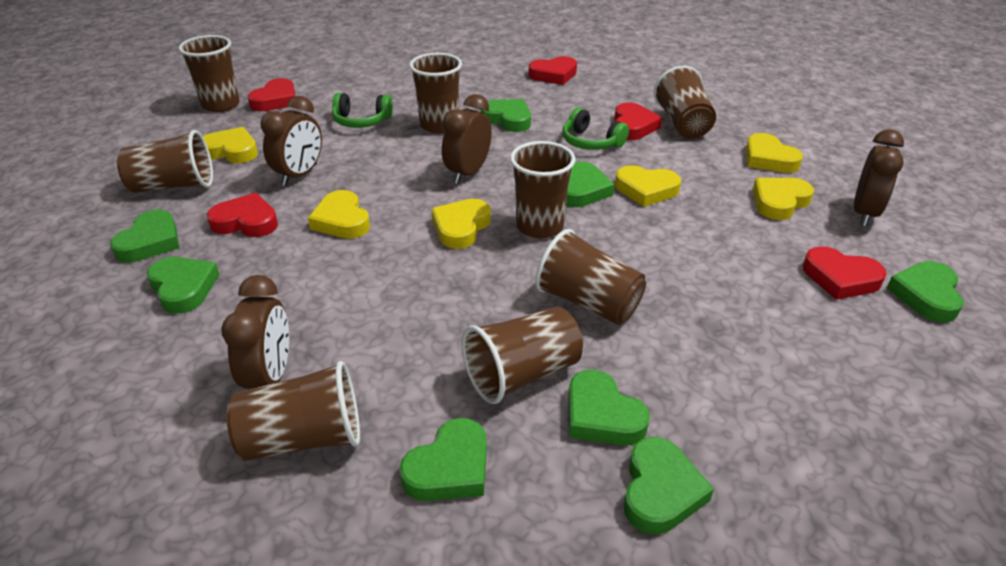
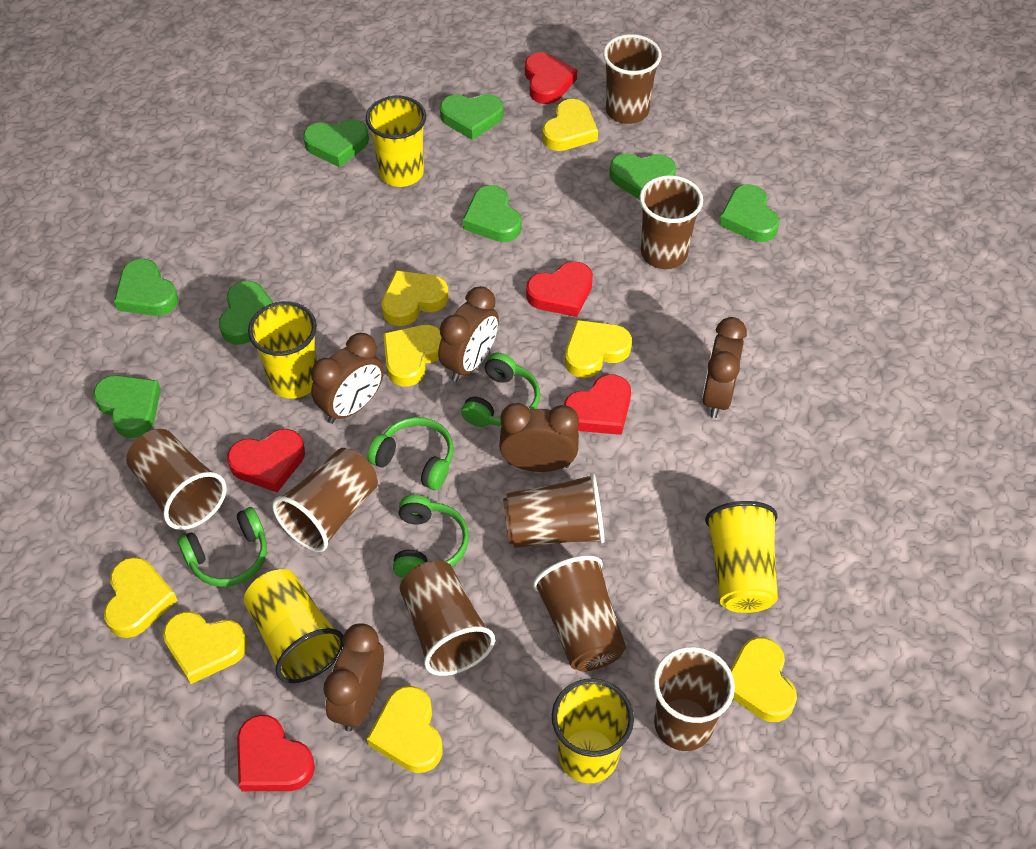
brown clock: [221,275,289,389] [261,96,322,186] [442,94,492,184] [854,129,904,226] = 4 -> [311,333,384,424] [324,623,384,731] [438,286,499,382] [499,403,579,472] [702,317,747,418] = 5
green headphones: [332,93,393,128] [562,108,629,150] = 2 -> [177,507,267,587] [367,417,454,490] [393,495,469,578] [461,353,540,427] = 4
yellow cup: none = 0 -> [244,569,344,683] [248,301,317,399] [366,96,426,187] [552,678,634,783] [705,501,778,613] = 5
yellow heart: [203,127,258,163] [308,190,370,239] [431,199,491,249] [615,165,681,207] [746,133,803,173] [753,178,814,220] = 6 -> [104,557,178,638] [163,612,248,684] [367,686,443,773] [381,270,448,326] [383,325,442,386] [542,99,598,151] [565,320,632,378] [730,637,797,722] = 8

